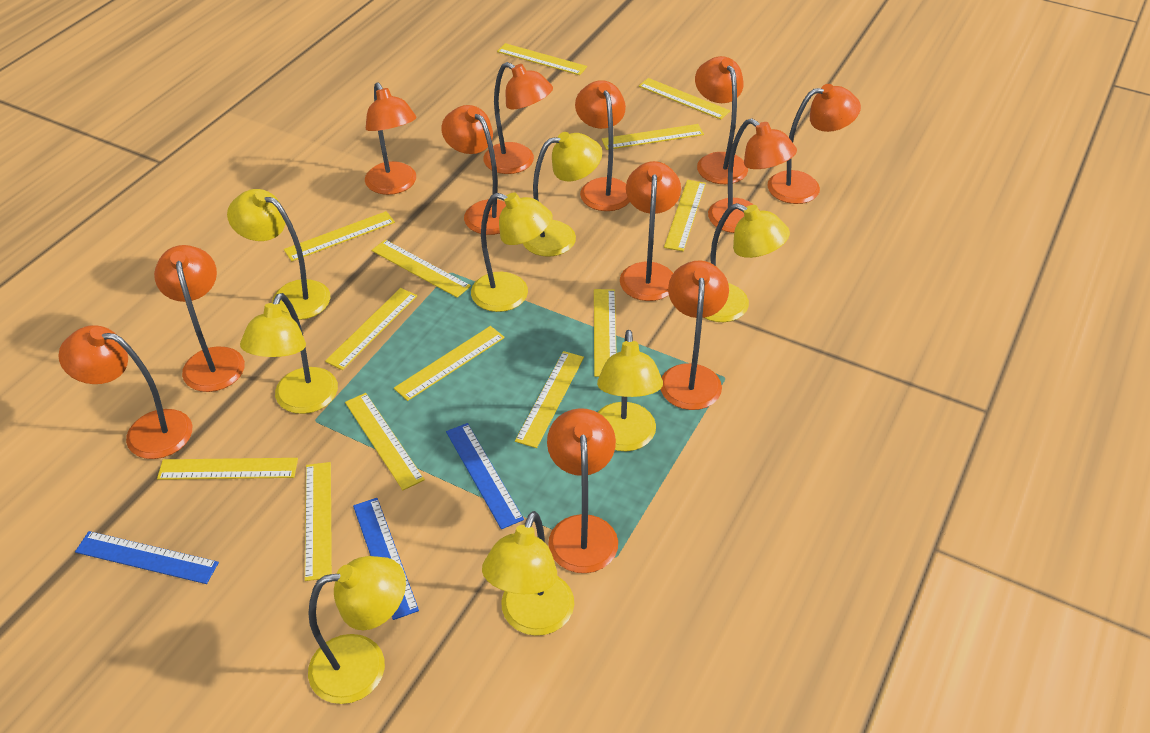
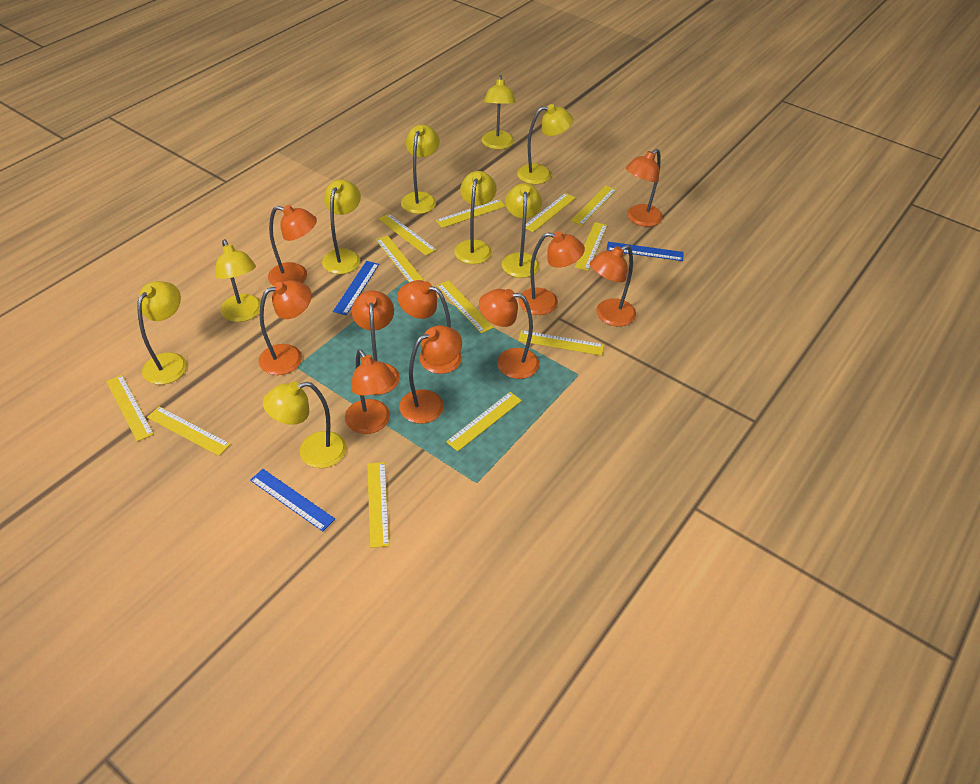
orange lamp: [58,325,192,459] [154,245,245,392] [365,82,416,195] [441,105,506,235] [483,62,553,174] [547,408,618,573] [575,80,630,211] [620,161,681,301] [660,260,729,410] [695,56,748,184] [708,118,797,233] [768,84,861,204] = 12 -> [259,280,312,375] [268,205,317,286] [345,349,396,434] [352,290,400,395] [398,280,462,374] [399,325,462,424] [479,289,539,379] [518,231,585,315] [590,245,636,327] [626,149,663,227] = 10
yellow lamp: [227,189,330,320] [240,293,338,414] [308,556,406,704] [471,192,553,312] [482,511,574,636] [522,132,602,257] [597,330,663,451] [705,203,790,322] = 8 -> [137,281,187,385] [215,239,261,322] [263,382,347,468] [322,179,361,274] [401,124,440,214] [454,171,497,264] [482,75,516,150] [502,183,542,278] [517,104,573,184] = 9
yellow ruler: [157,458,298,480] [284,211,395,261] [305,462,332,581] [325,288,417,370] [345,393,425,490] [371,240,471,298] [394,326,505,401] [497,43,587,75] [515,351,584,448] [594,289,616,377] [602,124,704,150] [639,78,730,119] [664,180,706,251] = 13 -> [106,375,154,442] [147,407,231,456] [367,462,389,548] [376,235,424,282] [379,214,436,256] [436,199,506,228] [437,280,494,334] [446,392,522,451] [518,330,604,356] [526,193,576,232] [571,185,616,226] [575,222,607,271] = 12

